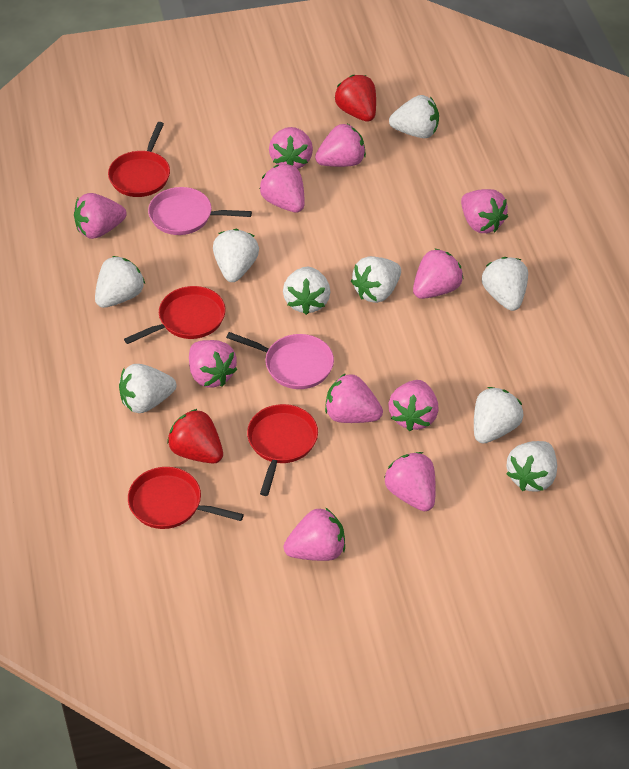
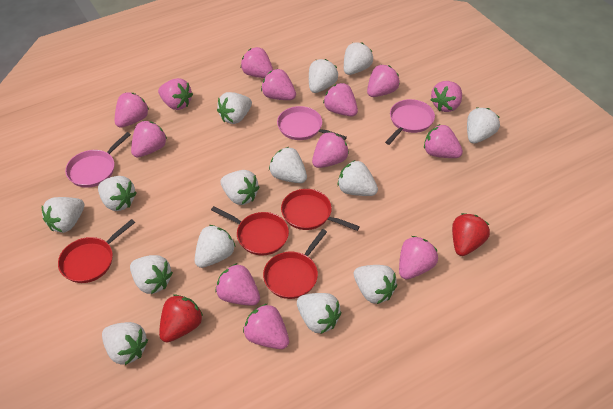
pink pan: [148,187,252,235] [226,332,334,389] = 2 -> [65,132,131,188] [277,106,347,141] [385,99,435,145] = 3
pink strawberry: [74,193,127,239] [189,340,237,388] [260,164,305,213] [269,127,313,169] [284,507,345,561] [315,124,366,167] [325,373,383,423] [384,452,436,511] [388,380,439,431] [413,248,464,299] [461,189,508,233] = 11 -> [115,92,149,128] [131,121,167,157] [158,78,193,110] [216,263,260,306] [241,47,273,78] [243,303,289,349] [261,69,296,100] [312,132,349,168] [323,83,358,116] [367,64,400,97] [399,236,438,279] [424,124,463,158] [431,81,462,112] = 13
white strawberry: [95,256,145,308] [119,364,176,413] [213,229,259,282] [283,267,330,315] [351,256,401,303] [389,95,439,138] [474,387,523,444] [482,257,528,311] [506,441,557,492] = 9 -> [42,197,84,233] [98,176,136,211] [102,322,148,365] [130,255,173,294] [195,225,235,268] [217,92,252,124] [220,170,259,205] [269,147,307,183] [297,293,341,334] [309,59,338,93] [338,160,378,196] [344,42,373,75] [354,265,397,304] [467,107,500,143] = 14

